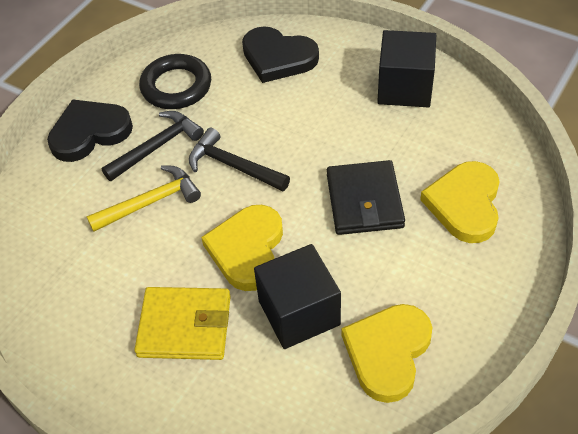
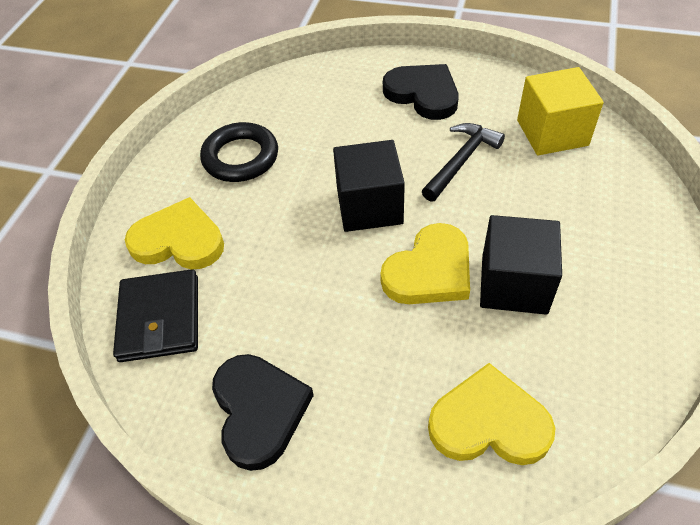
black hammer: [102,111,204,181] [189,128,290,191] = 2 -> [422,123,505,202] = 1
yellow cube: none = 0 -> [517,67,604,155] = 1
yellow hammer: [86,165,201,232] = 1 -> none = 0
yellow wallet: [134,287,231,360] = 1 -> none = 0

